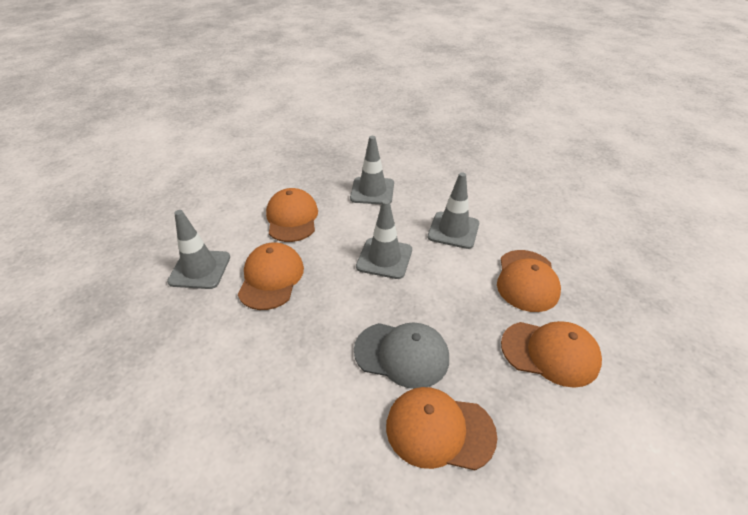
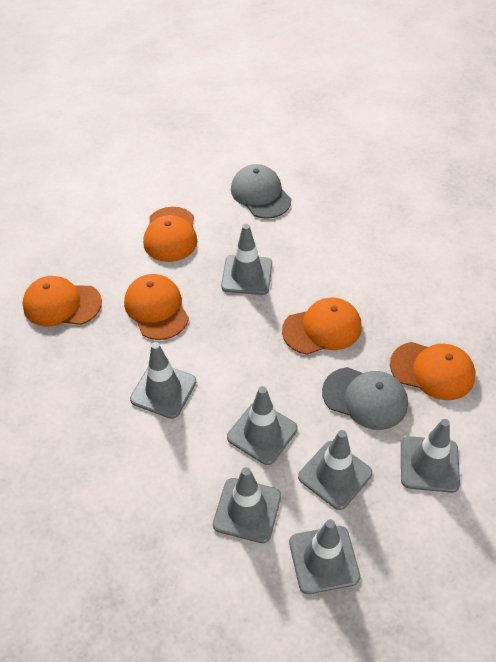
grey cap: [354,323,449,389] = 1 -> [231,164,291,219] [322,367,408,430] = 2
grey traffic cone: [167,210,230,289] [350,136,394,204] [356,199,412,279] [428,172,479,249] = 4 -> [130,342,196,419] [213,467,281,543] [221,224,272,295] [227,386,298,465] [289,519,360,594] [298,430,373,510] [401,419,460,493] = 7

